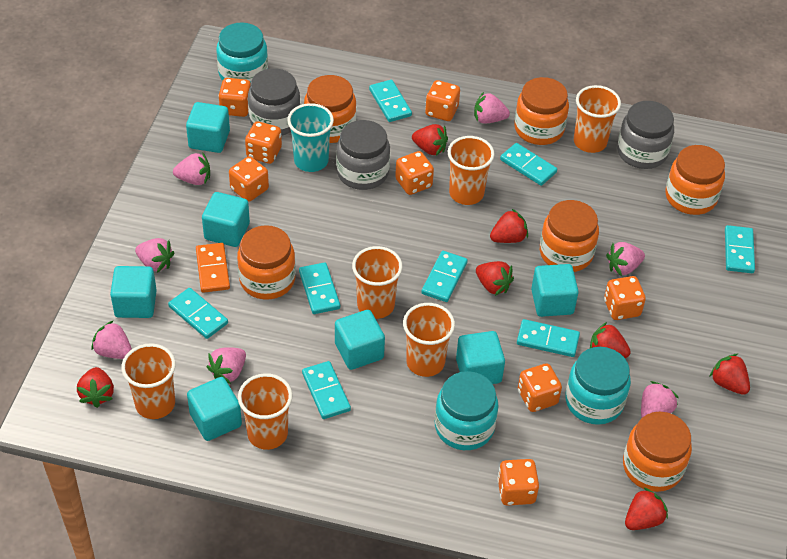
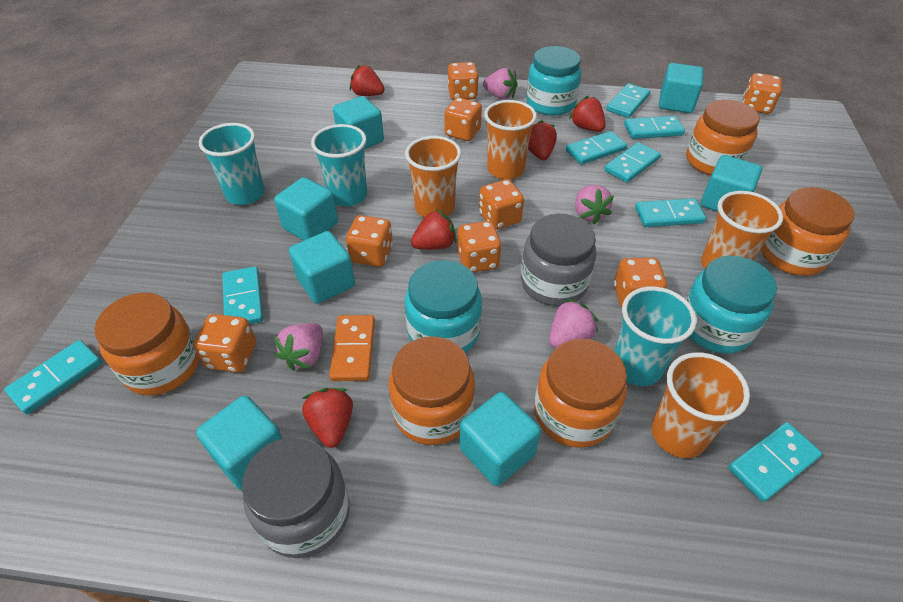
grey jar: [248,68,300,136] [336,120,390,190] [617,101,674,169] = 3 -> [242,437,350,558] [521,214,596,306] = 2
orange cup: [121,343,176,419] [238,373,293,450] [352,246,403,319] [403,303,455,377] [448,136,494,205] [574,85,621,153] = 6 -> [405,136,461,218] [484,100,537,179] [651,352,750,458] [701,191,783,269] = 4
orange jar: [237,225,296,300] [304,75,356,143] [514,77,569,145] [540,200,599,272] [623,412,692,492] [665,145,725,215] = 6 -> [94,293,200,396] [389,336,475,445] [534,339,627,448] [686,100,760,175] [760,187,855,276] = 5
pink strawberry: [91,320,132,359] [135,238,174,273] [173,153,210,185] [207,347,246,384] [474,92,510,124] [606,242,645,276] [641,381,679,418] = 7 -> [274,323,323,371] [483,68,518,100] [549,299,598,349] [575,185,614,224] = 4
red strawberry: [77,367,114,408] [412,124,448,156] [476,261,514,296] [490,209,528,243] [590,322,631,358] [625,487,668,530] [709,354,750,395] = 7 -> [302,388,353,448] [350,65,385,96] [411,209,457,250] [528,120,557,160] [569,96,606,132] = 5
turquoise cup: [287,103,334,172] = 1 -> [199,123,265,205] [311,124,367,207] [615,286,697,386] = 3

